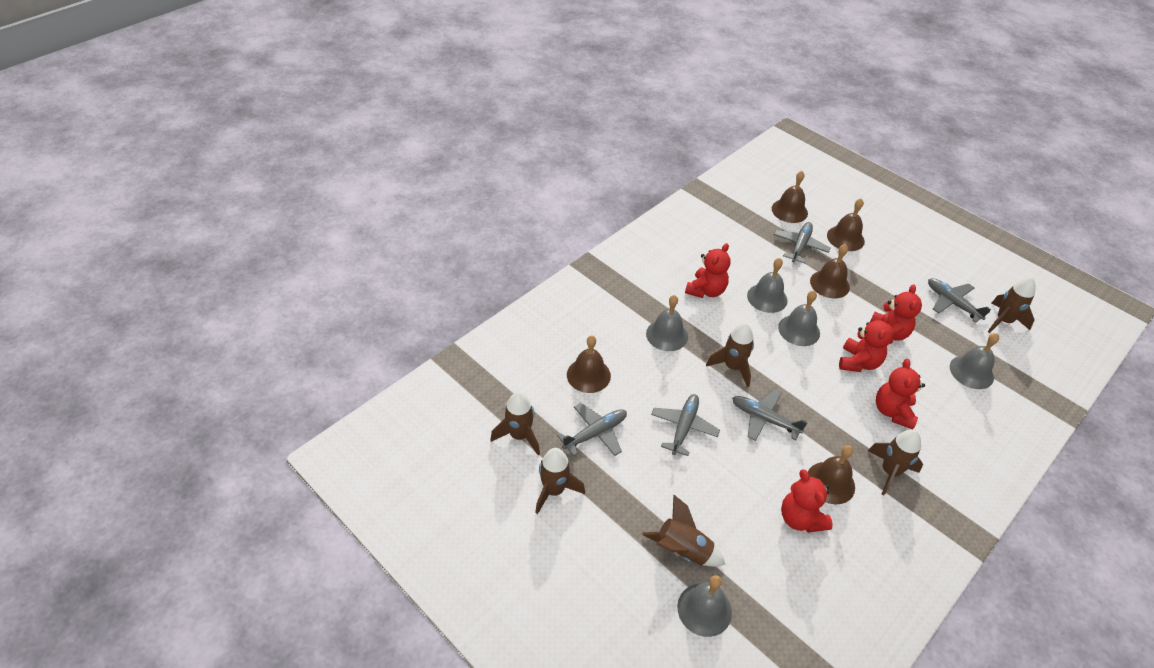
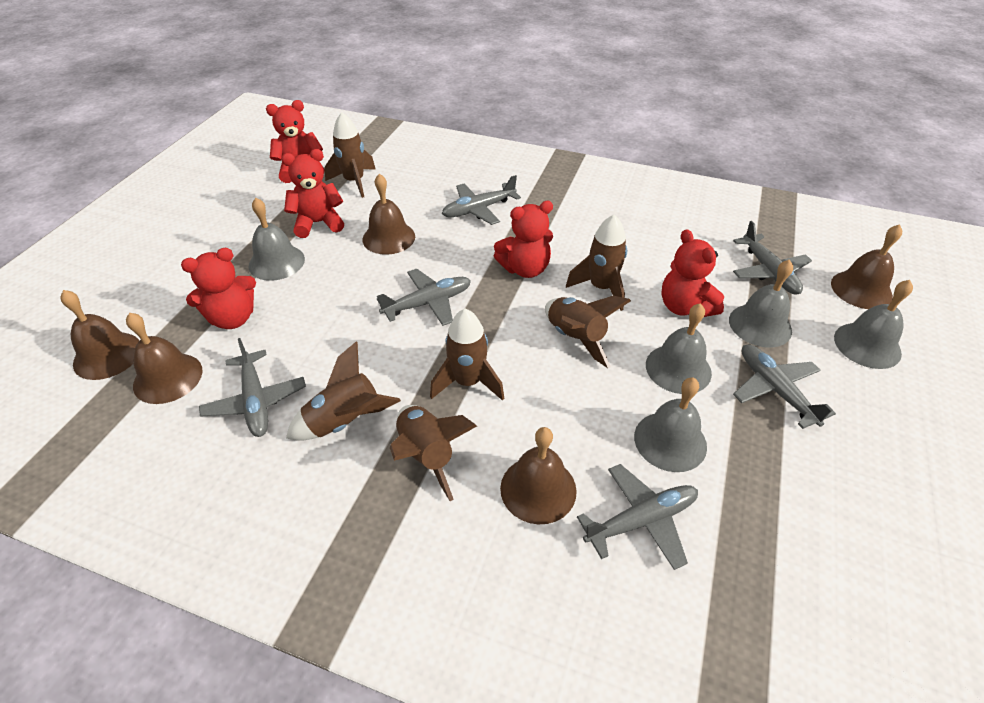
grey plane: [558,403,627,456] [651,394,720,456] [732,389,808,441] [774,222,830,263] [928,278,991,323] = 5 -> [199,338,306,437] [377,269,471,326] [442,175,521,225] [577,464,698,570] [733,221,812,295] [733,344,836,429] = 6

